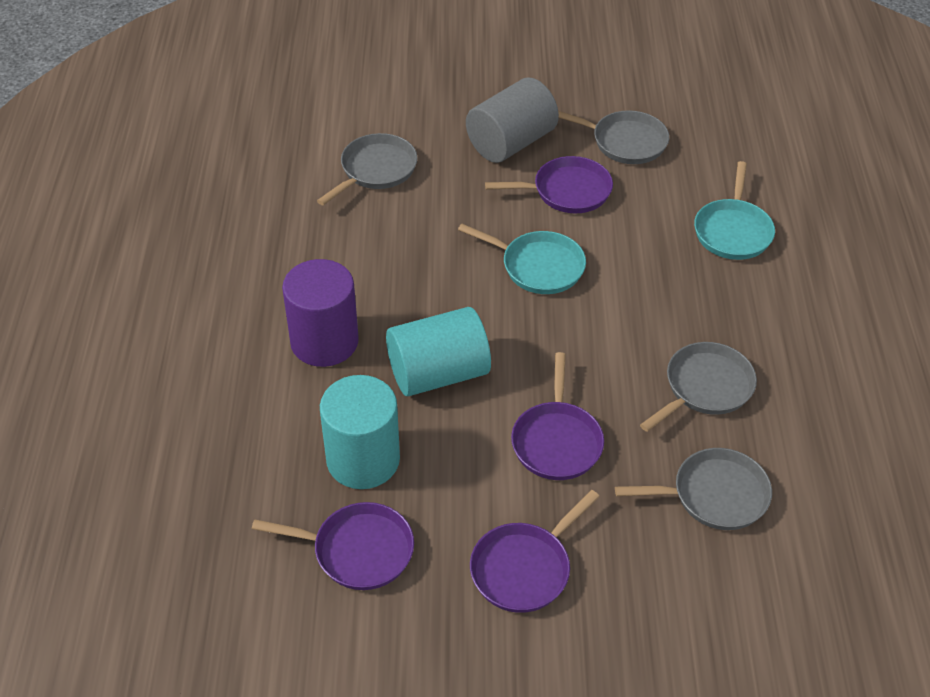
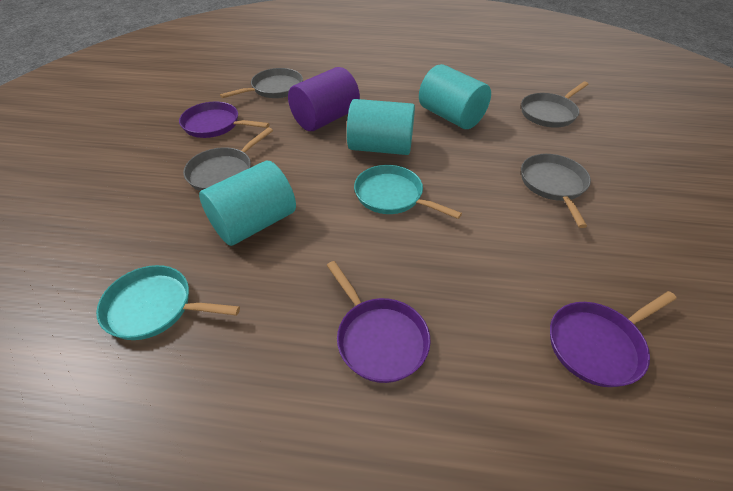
grey cylinder: [466,78,559,163] = 1 -> none = 0
purple pan: [252,502,414,590] [470,490,600,613] [485,156,613,213] [511,352,604,480] = 4 -> [179,102,270,138] [327,261,431,383] [550,291,677,387] = 3
turquoise cylinder: [320,375,400,489] [386,307,491,396] = 2 -> [199,161,296,246] [347,99,415,155] [419,64,491,129] = 3

